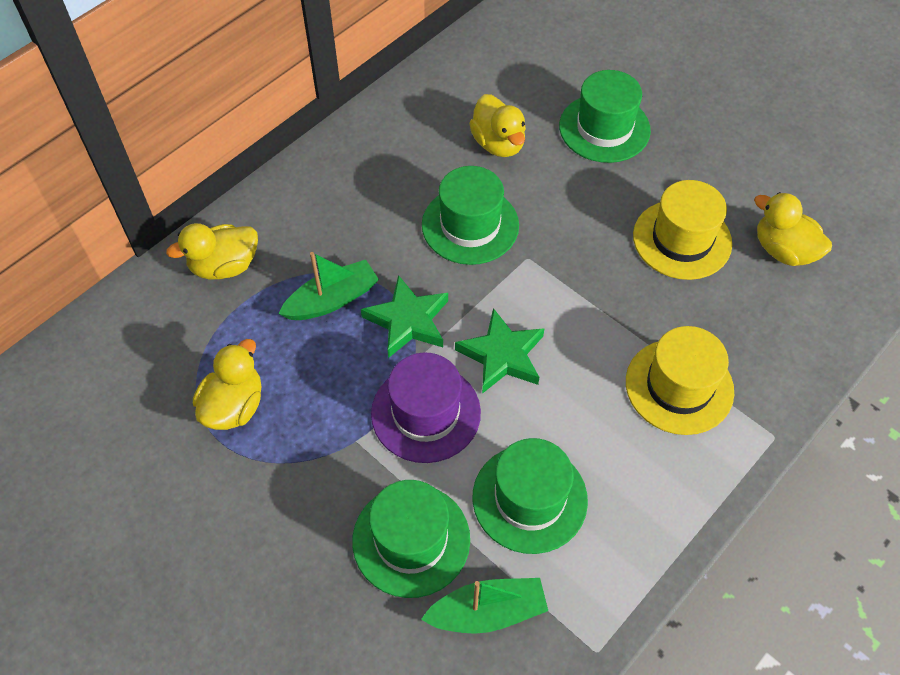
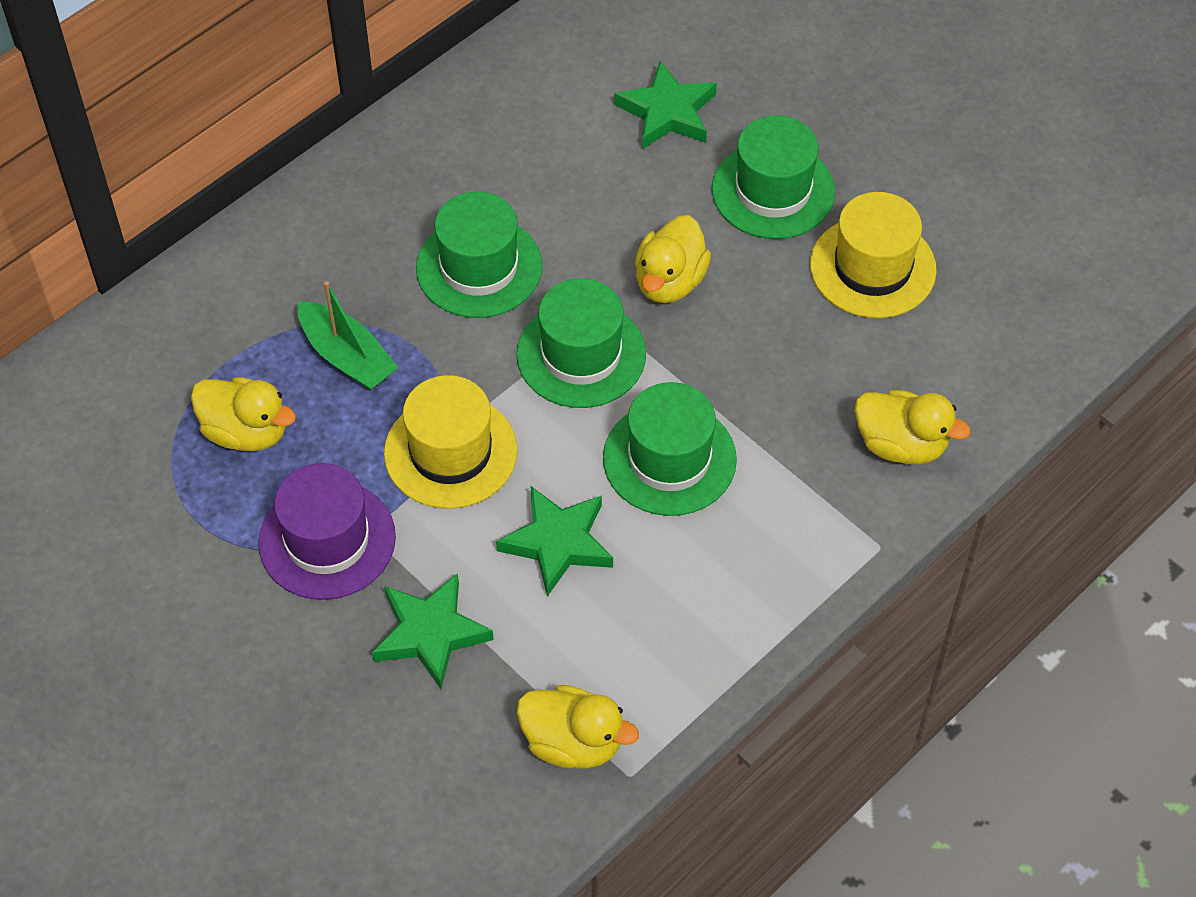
green boat: [279,252,379,320] [421,578,548,634] = 2 -> [298,281,399,390] = 1
green star: [361,275,448,358] [455,308,545,394] = 2 -> [372,573,494,689] [496,486,613,597] [614,61,717,149] = 3

